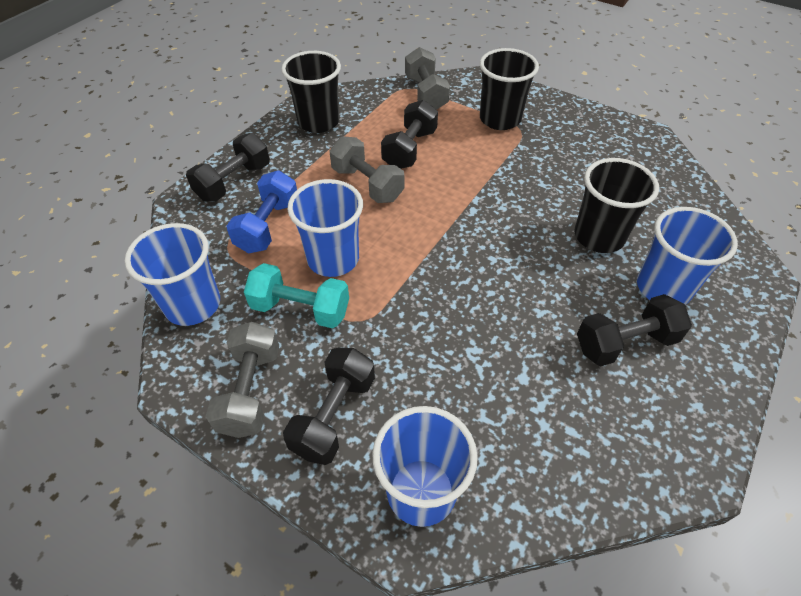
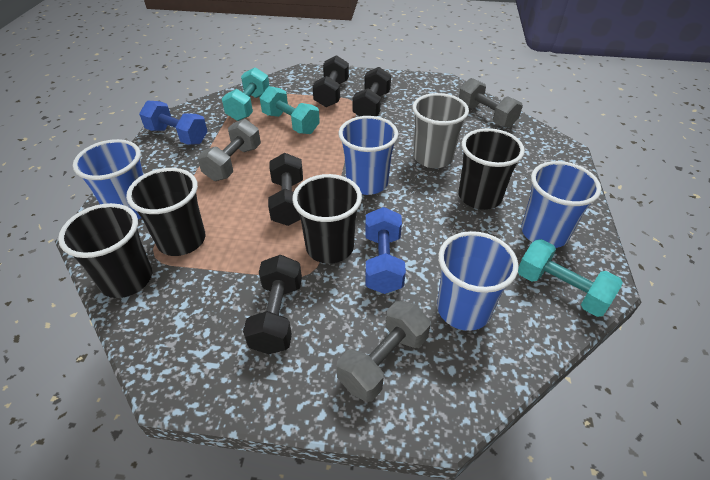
black cup: [281,51,341,133] [480,48,539,130] [574,158,659,253] = 3 -> [58,203,152,298] [126,168,205,256] [292,174,362,264] [459,128,525,210] = 4
blue dumbbell: [227,170,297,253] = 1 -> [139,100,207,145] [365,207,406,294] = 2
grey cup: none = 0 -> [412,93,469,168] = 1
turquoise dumbbell: [244,263,349,328] = 1 -> [222,67,269,121] [260,86,320,134] [518,239,623,317] = 3

